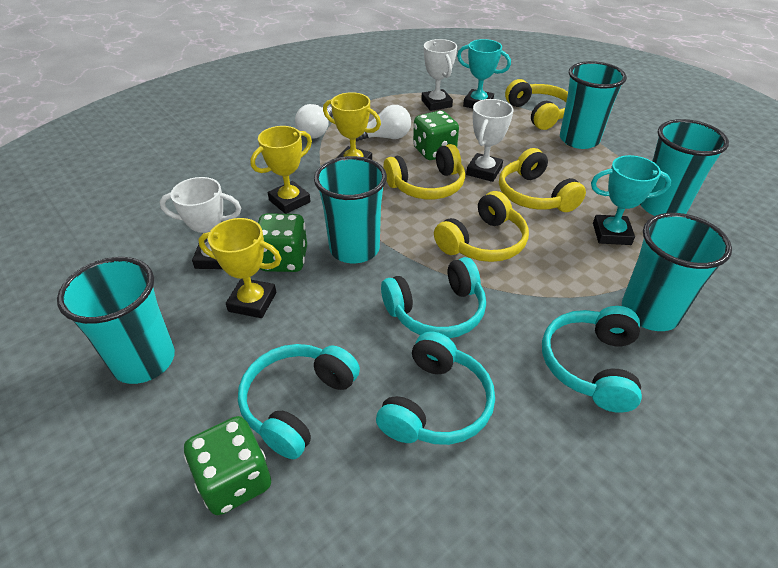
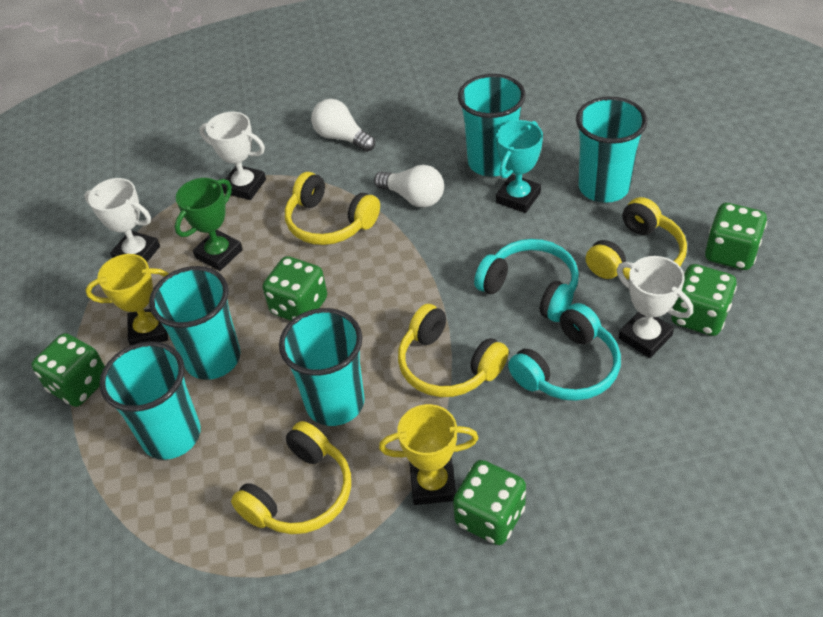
green dice: [184,416,271,515] [258,213,307,272] [413,110,459,160] = 3 -> [31,333,105,407] [263,256,327,321] [453,460,526,545] [671,264,737,336] [705,203,767,270] = 5
green trophy: none = 0 -> [175,178,243,271] = 1
turquoise headphones: [238,344,360,459] [376,331,495,445] [381,257,486,338] [542,306,642,413] = 4 -> [474,239,579,322] [508,303,621,401] = 2
turquoise trophy: [457,39,511,108] [591,155,671,245] = 2 -> [496,120,543,213] = 1
yellow trophy: [198,218,281,318] [250,126,312,214] [323,92,381,160] = 3 -> [86,254,169,346] [379,404,479,505] = 2

